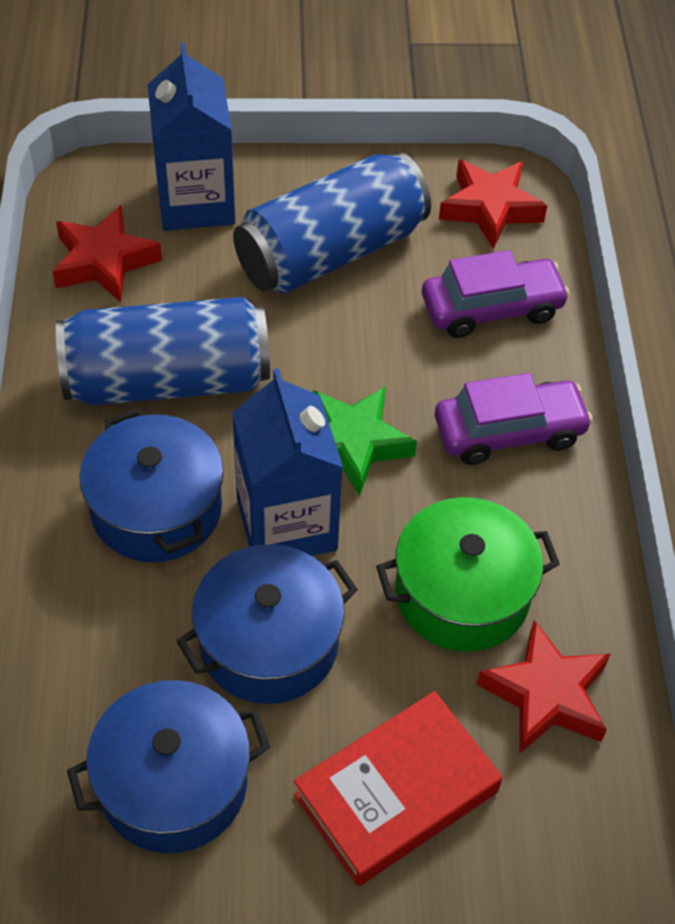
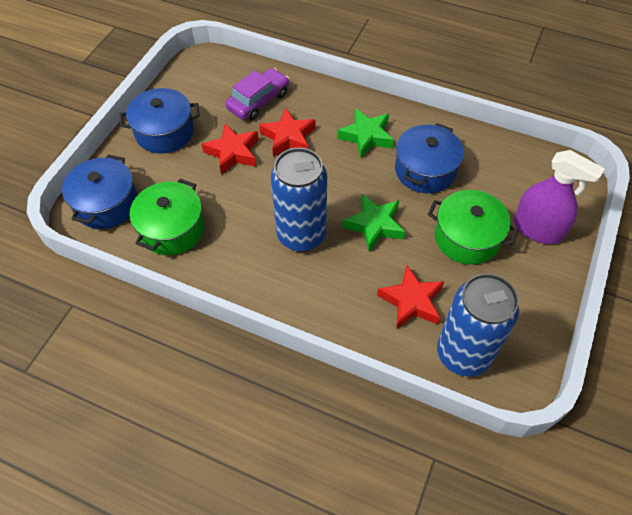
blue carton: [147,43,235,231] [232,368,343,556] = 2 -> none = 0
green pot: [376,497,560,652] = 1 -> [130,179,204,255] [428,190,519,265] = 2
green star: [313,386,417,496] = 1 -> [337,108,394,158] [343,194,405,251] = 2
purple car: [422,250,570,338] [435,373,593,465] = 2 -> [225,68,289,121] = 1
purple spray bottle: none = 0 -> [514,150,605,244] = 1
red book: [294,691,502,886] = 1 -> none = 0

